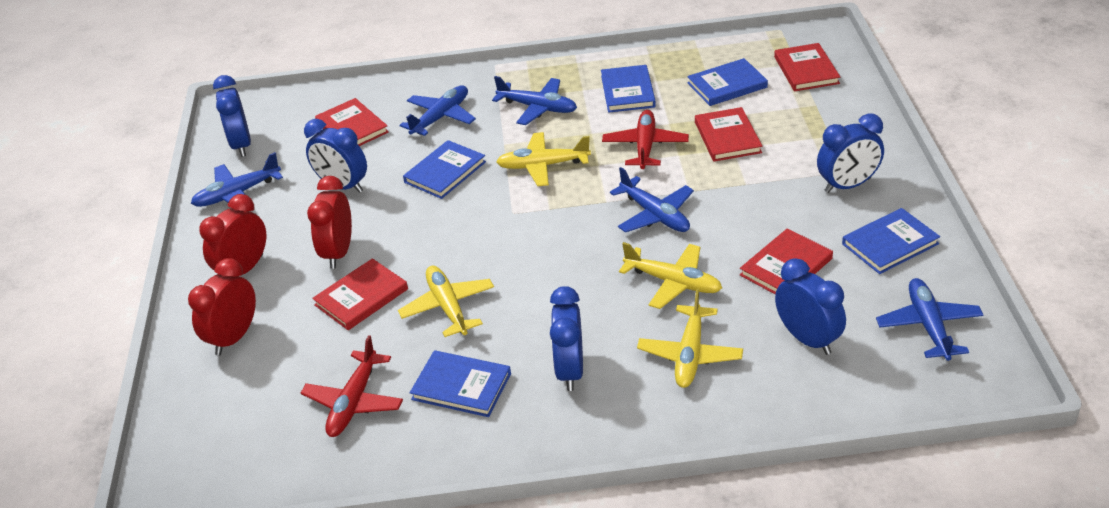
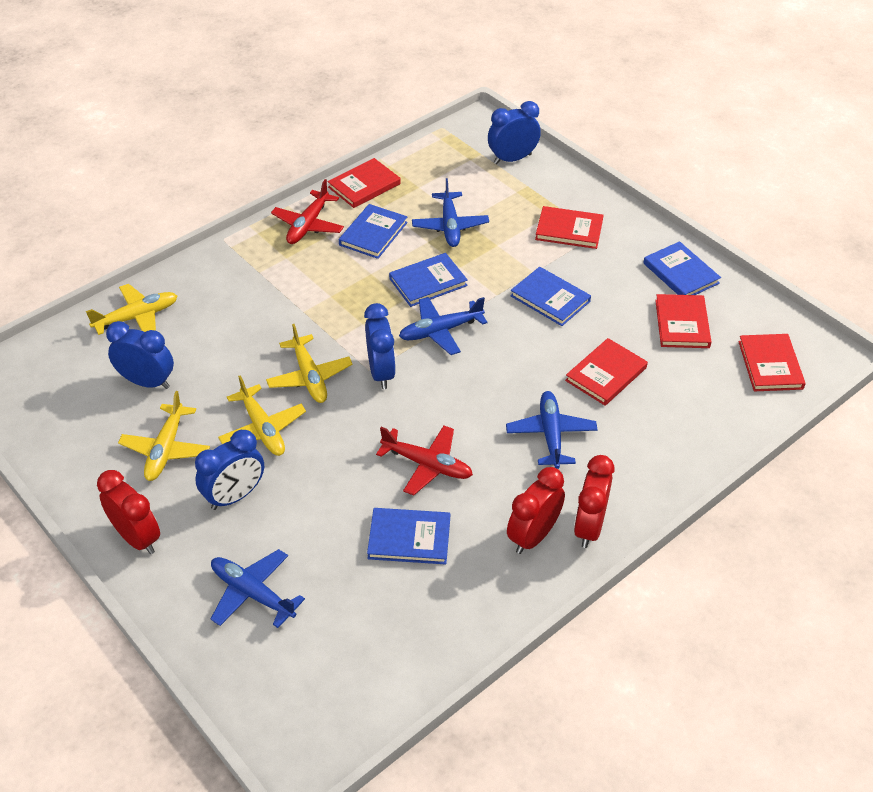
blue clock: [213,75,251,157] [304,119,367,193] [550,286,583,391] [775,258,846,355] [817,114,884,193] = 5 -> [106,321,174,389] [195,430,264,510] [364,303,396,389] [488,101,541,164] = 4
blue plane: [191,152,283,207] [399,85,476,136] [492,76,577,125] [610,167,694,232] [876,278,983,361] = 5 -> [211,549,305,628] [399,297,488,355] [412,178,489,247] [506,391,598,469] = 4

